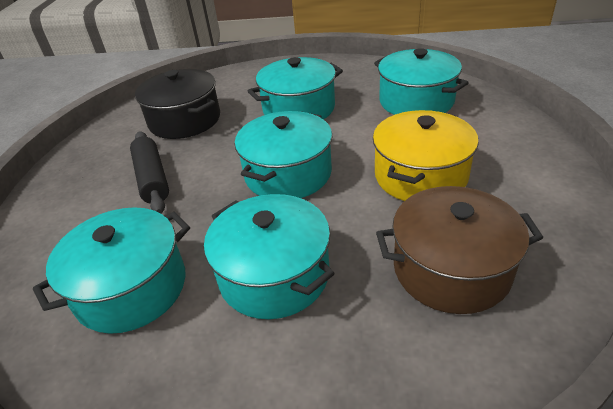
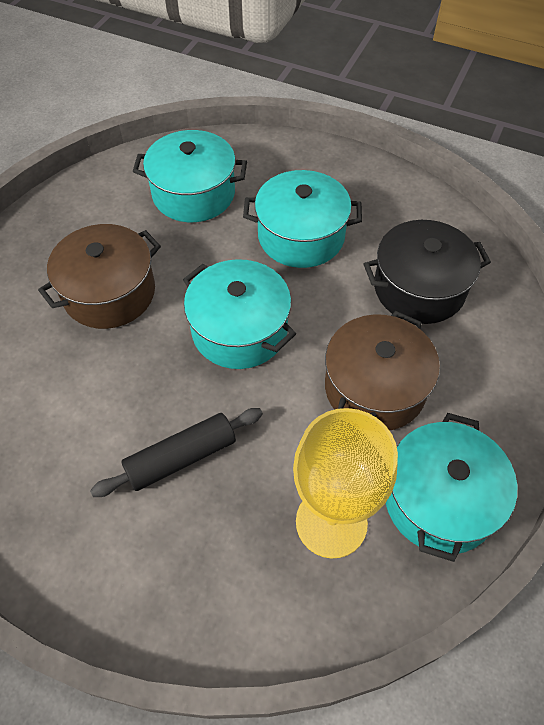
brown pot: [376,186,543,314] = 1 -> [38,224,161,329] [325,311,440,431] = 2
turquoise pot: [33,207,190,334] [204,194,335,319] [235,111,333,198] [248,57,343,120] [374,48,468,115] = 5 -> [133,130,247,222] [183,259,296,369] [243,170,362,268] [386,413,517,562] = 4
yellow goblet: none = 0 -> [293,408,398,558] = 1
yellow pot: [373,110,479,201] = 1 -> none = 0

